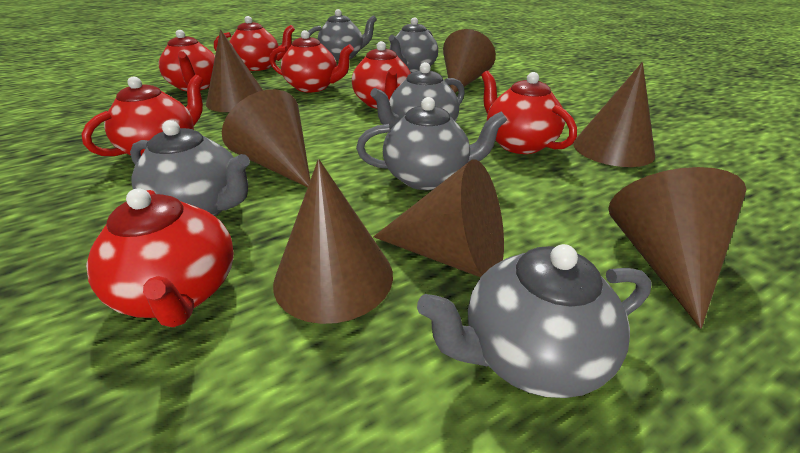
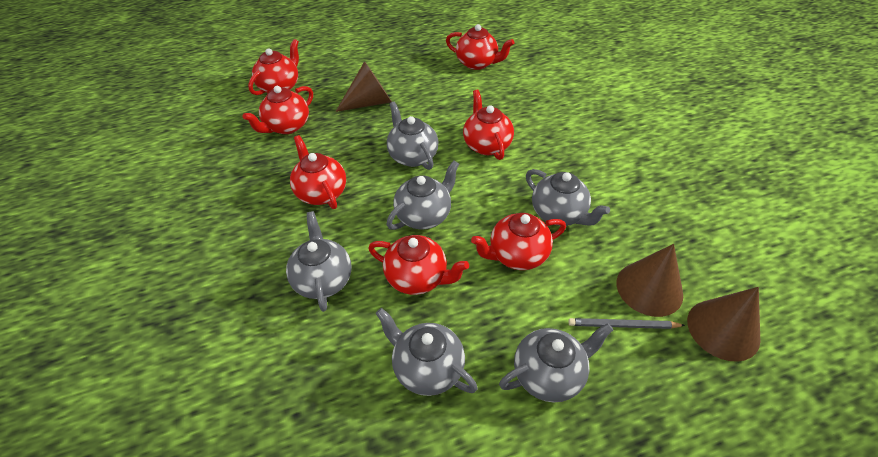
brown cone: [206,30,263,112] [222,89,310,187] [273,159,393,324] [373,160,504,278] [443,29,496,93] [573,62,655,167] [608,167,746,329] = 7 -> [335,61,392,112] [617,244,683,317] [687,287,760,362] = 3
grey pencil: none = 0 -> [568,318,685,329] = 1

